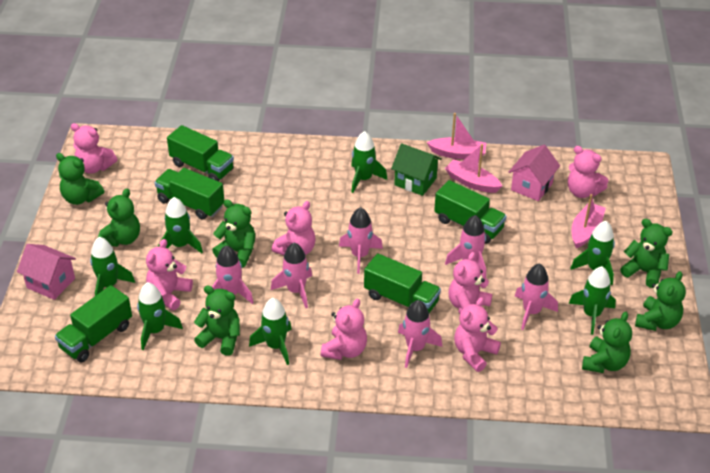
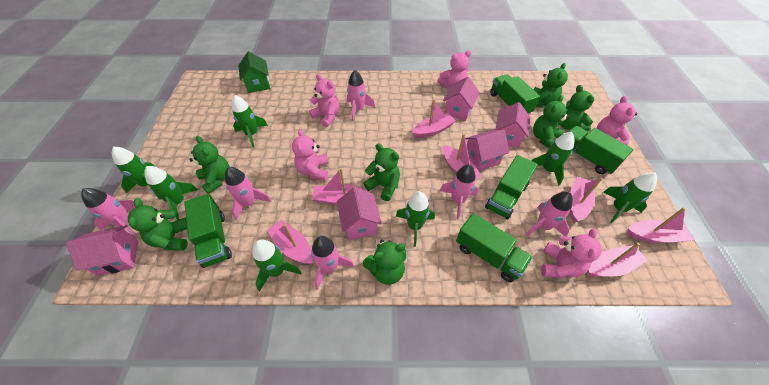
pink boat: [427,113,486,159] [445,144,502,193] [572,194,606,248] = 3 -> [267,220,313,264] [312,168,366,205] [412,99,456,138] [443,133,482,180] [570,177,603,222] [588,243,648,277] [627,207,694,243] = 7
pink house: [17,244,76,300] [509,145,560,201] = 2 -> [66,225,139,276] [337,187,382,240] [443,77,480,121] [465,130,509,171] [496,102,530,149] = 5
pink teddy bear: [71,123,117,174] [146,239,193,310] [272,201,316,255] [321,298,367,360] [449,252,492,314] [454,297,501,372] [568,146,608,198] = 7 -> [292,129,328,181] [309,74,339,127] [437,50,471,89] [541,228,602,278] [597,96,637,145] = 5

